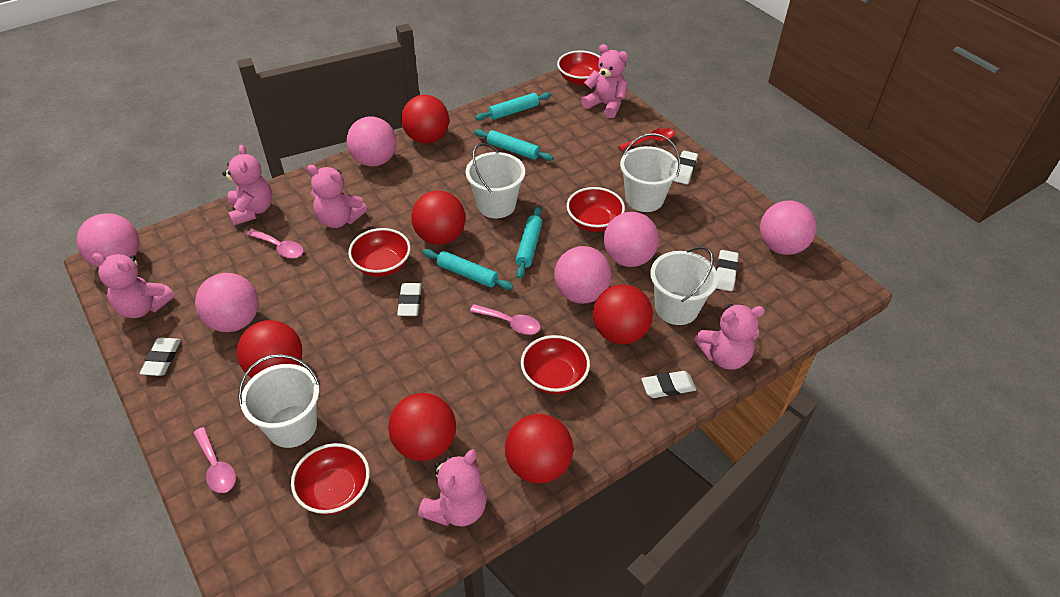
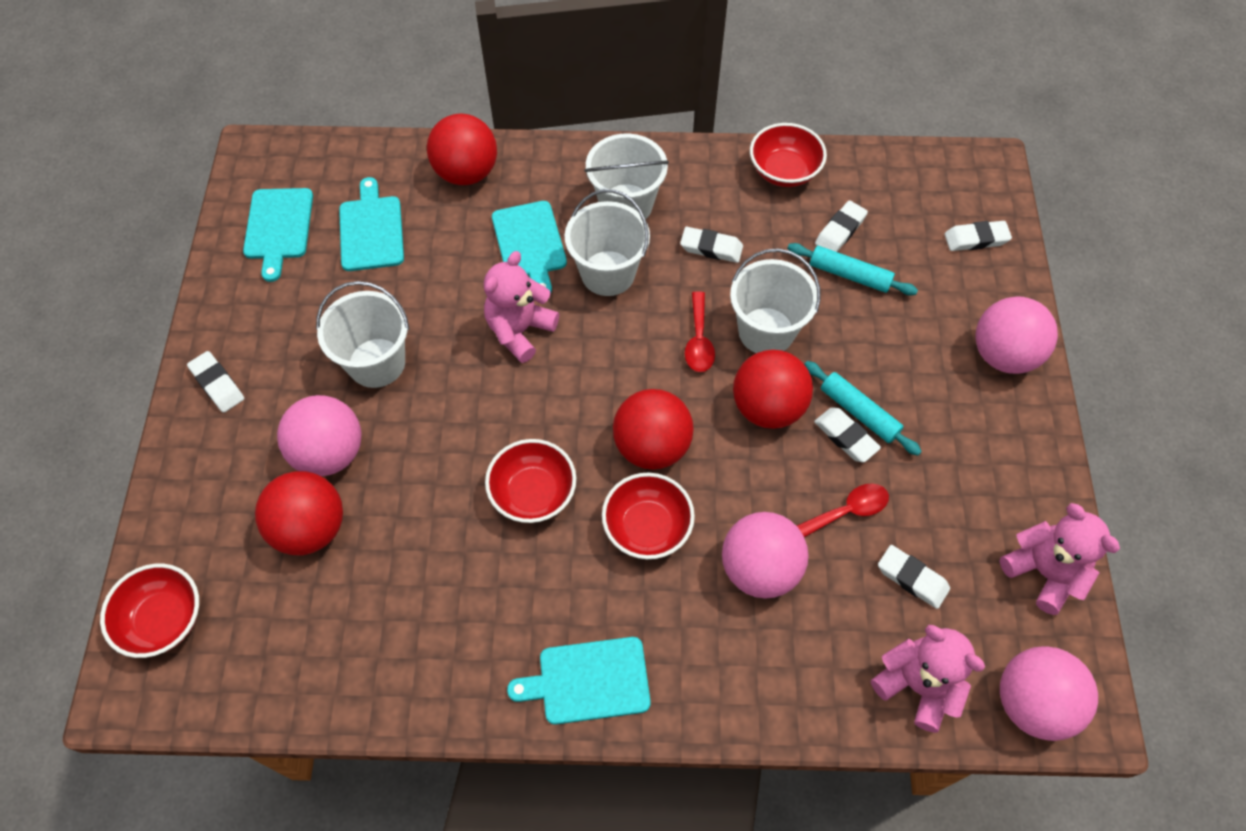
pink ball: [76,213,139,268] [195,273,259,332] [347,116,397,166] [554,246,612,304] [604,212,659,267] [760,200,817,255] = 6 -> [277,395,361,476] [722,512,809,599] [976,296,1058,374] [1000,646,1098,741] = 4
pink spoon: [193,427,236,493] [247,229,304,259] [470,304,541,335] = 3 -> none = 0
pink teddy bear: [92,253,175,318] [222,145,272,226] [307,165,368,228] [418,449,487,527] [581,44,628,118] [694,304,765,370] = 6 -> [484,251,559,363] [871,625,985,733] [1000,503,1120,615] = 3
red ball: [237,320,302,378] [388,393,456,461] [401,95,449,144] [411,191,466,245] [505,414,573,483] [593,284,653,344] = 6 -> [255,471,343,555] [427,114,497,185] [613,389,694,470] [733,350,813,429] = 4
red bowl: [291,443,370,515] [348,228,411,277] [521,335,590,394] [557,50,600,85] [567,187,625,232] = 5 -> [100,564,199,658] [485,439,576,523] [602,473,695,559] [750,123,827,187] = 4
red spoon: [618,128,675,151] = 1 -> [685,291,715,372] [797,484,889,537] = 2
turquoise cutting board: none = 0 -> [243,188,313,282] [339,177,404,271] [492,201,567,294] [507,637,651,725] = 4
turquoise rolling pin: [423,249,513,290] [474,129,554,161] [475,92,551,121] [516,206,542,279] = 4 -> [787,243,918,296] [804,361,922,456] = 2
white eraser: [140,338,181,376] [397,283,422,316] [641,371,696,398] [673,151,698,184] [716,250,739,291] = 5 -> [187,351,244,413] [680,227,743,263] [814,407,881,462] [815,200,868,252] [878,545,950,609] [944,221,1012,251] = 6

